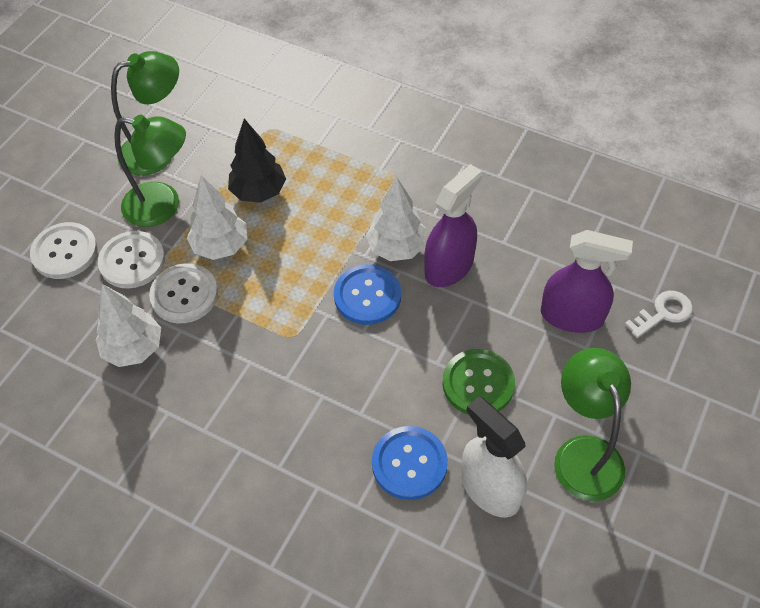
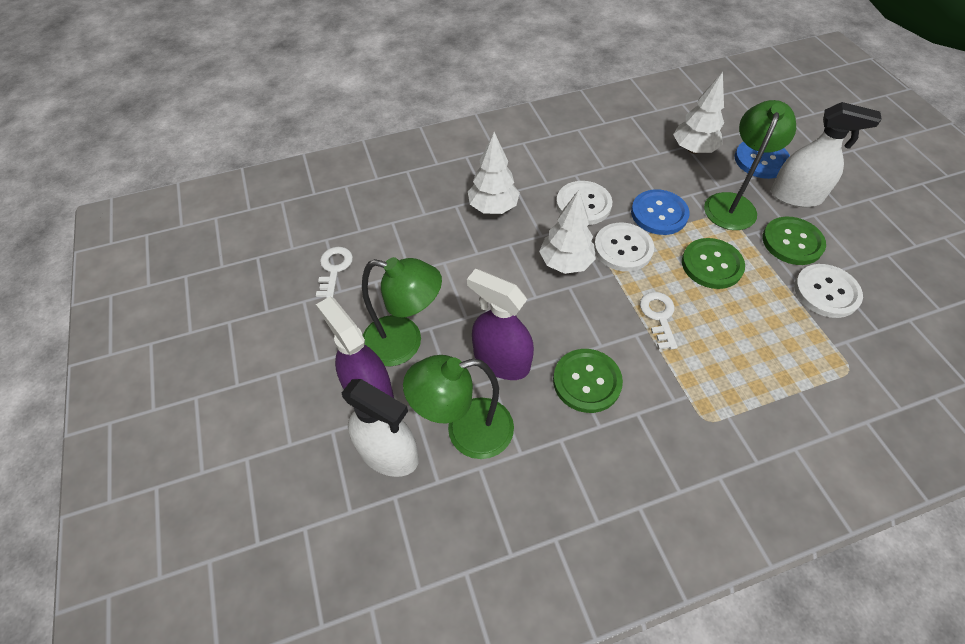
black tree: [228,119,286,203] = 1 -> none = 0
green button: [443,349,515,415] = 1 -> [553,349,623,413] [682,238,745,289] [762,217,826,265] = 3
white key: [625,291,693,338] = 1 -> [316,247,353,298] [640,292,678,350] = 2
white spray bottle: [461,396,527,518] = 1 -> [342,379,419,477] [771,102,882,207] = 2

